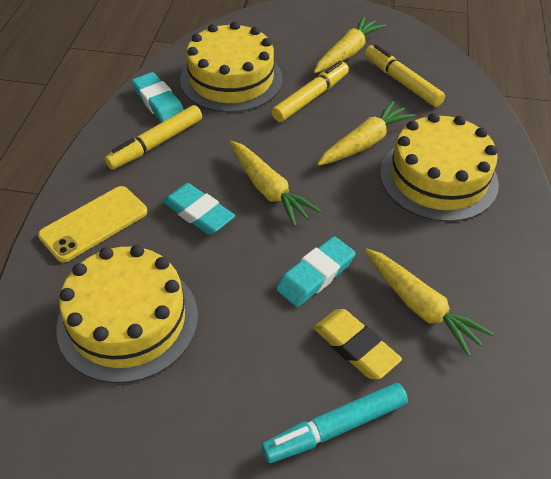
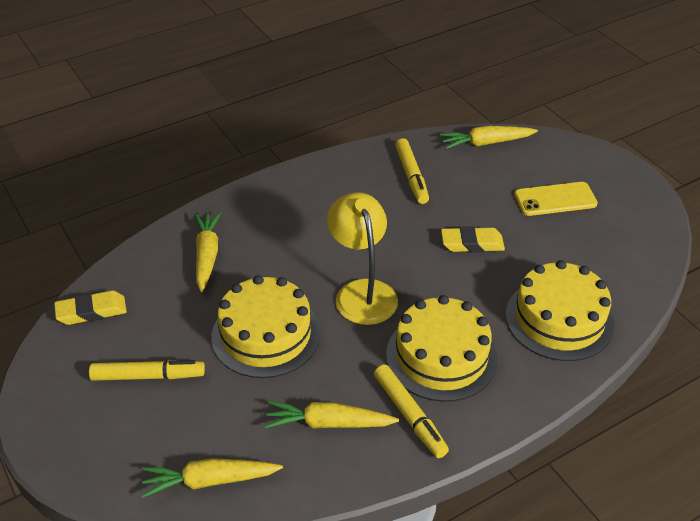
turquoise eraser: [132,72,184,122] [162,183,235,235] [276,237,355,307] = 3 -> none = 0
turquoise marker: [262,383,408,463] = 1 -> none = 0
yellow eraser: [313,309,402,379] = 1 -> [54,290,127,325] [441,226,505,252] = 2
yellow lamp: none = 0 -> [327,192,398,325] = 1

